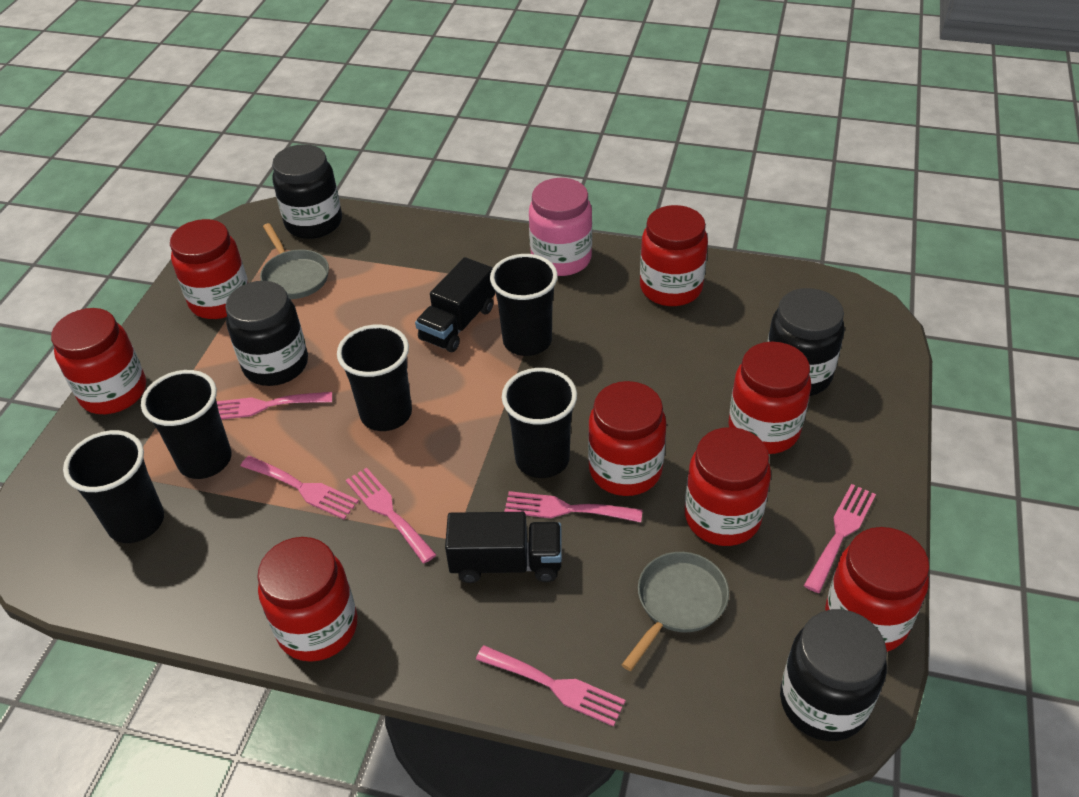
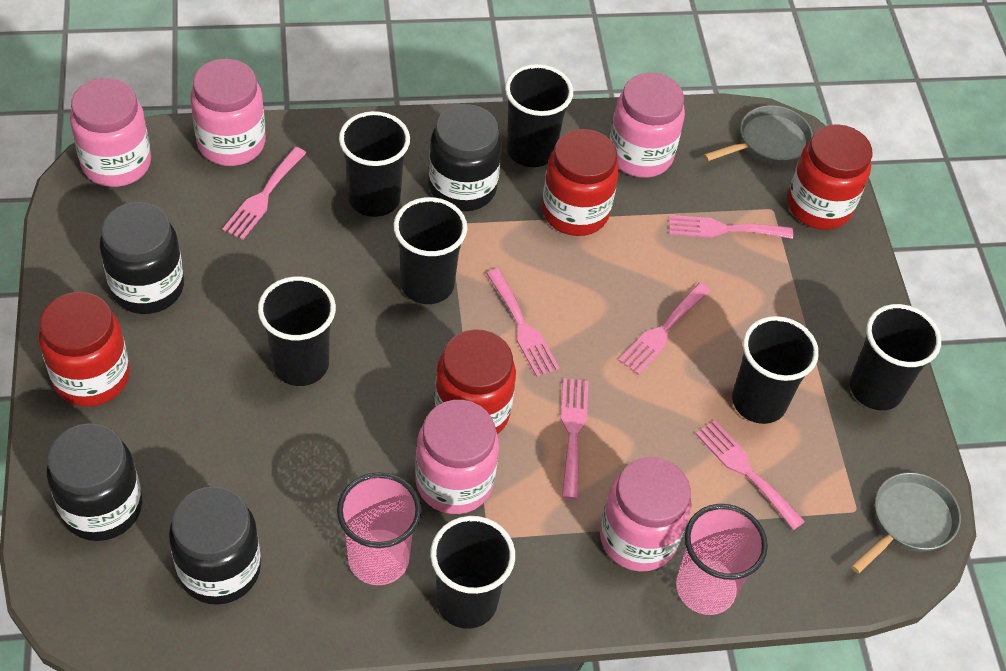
black cup: [63,430,164,543] [141,370,232,479] [337,324,412,431] [490,254,558,356] [502,368,577,478] = 5 -> [258,276,336,386] [339,111,410,217] [394,197,467,304] [430,516,515,629] [505,64,573,167] [732,316,819,424] [850,304,941,410] = 7
black truck: [415,257,495,352] [445,512,562,583] = 2 -> none = 0
pink cup: none = 0 -> [337,472,421,585] [676,504,768,615] = 2
pink jar: [529,178,592,276] = 1 -> [70,78,151,187] [190,59,266,166] [415,400,499,514] [600,457,692,572] [610,73,685,178] = 5
red jar: [51,308,146,414] [170,219,248,319] [257,537,357,662] [588,381,667,496] [640,205,708,306] [685,427,771,546] [728,342,811,454] [825,527,930,652] = 8 -> [39,292,130,407] [434,329,516,435] [542,129,619,236] [787,124,872,230] = 4

